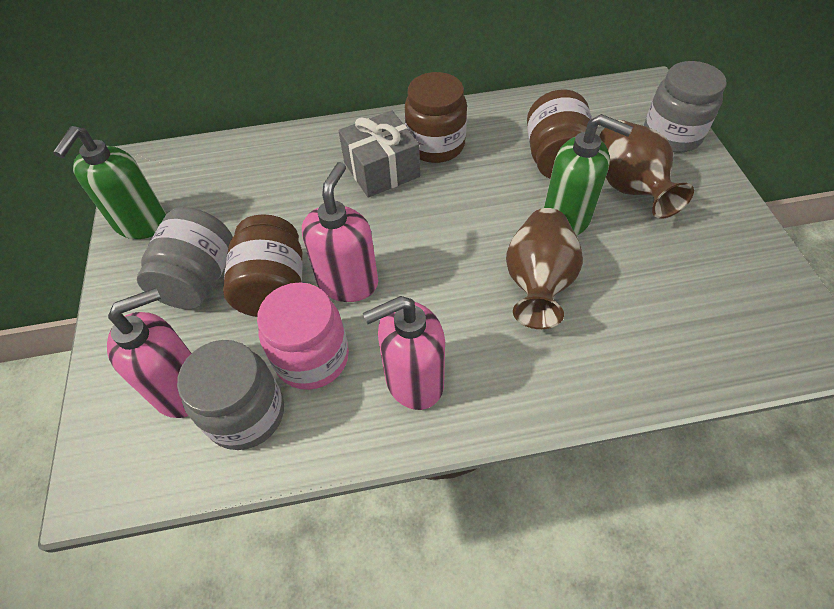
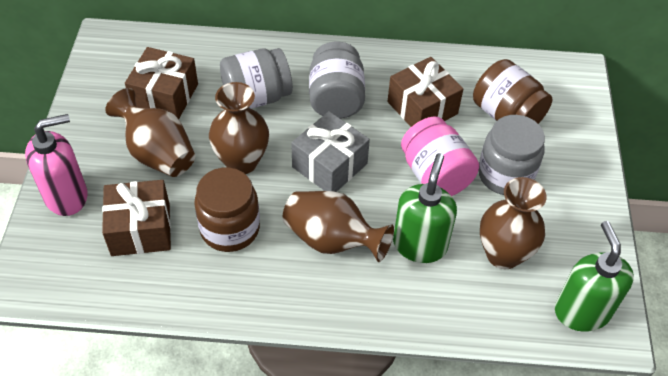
brown gift: none = 0 -> [102,180,171,256] [125,47,198,119] [387,57,463,127] = 3
brown jar: [223,214,303,317] [405,72,467,163] [527,90,592,179] = 3 -> [194,167,260,252] [473,59,552,124] = 2
brown vase: [506,208,583,329] [599,120,694,219] = 2 -> [105,88,195,177] [209,82,269,174] [283,191,394,262] [480,177,547,269] = 4
pink soap dispenser: [107,288,192,418] [302,162,378,302] [363,296,445,410] = 3 -> [25,114,87,216] = 1

